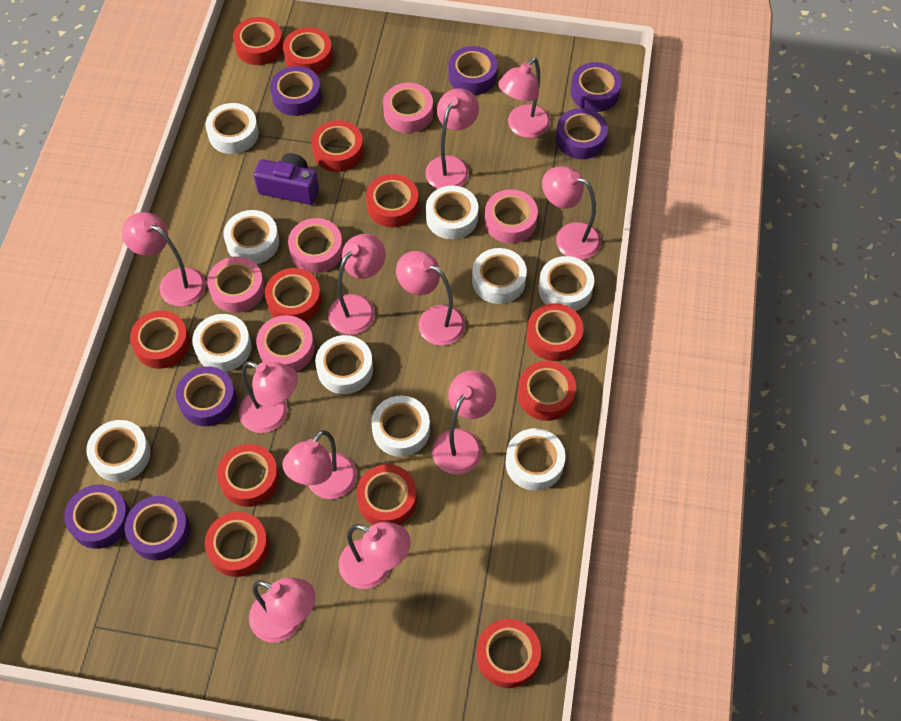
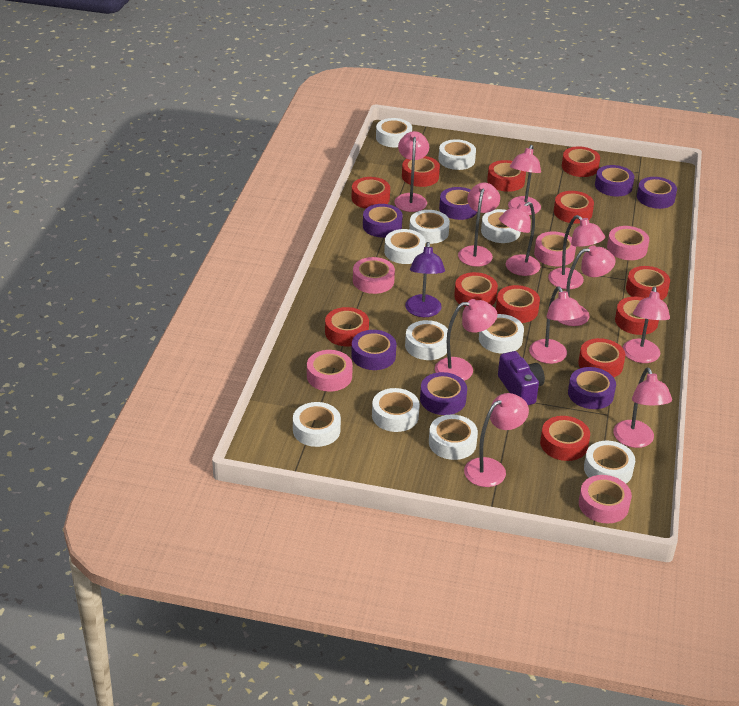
purple lamp: none = 0 -> [405,242,445,317] = 1
white tape: [86,420,150,482] [192,314,252,372] [205,103,259,154] [223,210,279,264] [315,335,373,394] [371,396,430,457] [426,186,478,239] [472,248,527,304] [505,428,565,491] [538,256,594,311] = 10 -> [293,402,341,447] [372,388,420,432] [376,118,412,147] [384,229,425,264] [405,320,448,360] [409,210,450,244] [429,414,478,460] [438,139,476,170] [479,314,524,354] [481,209,521,243] [584,441,635,483] = 11

